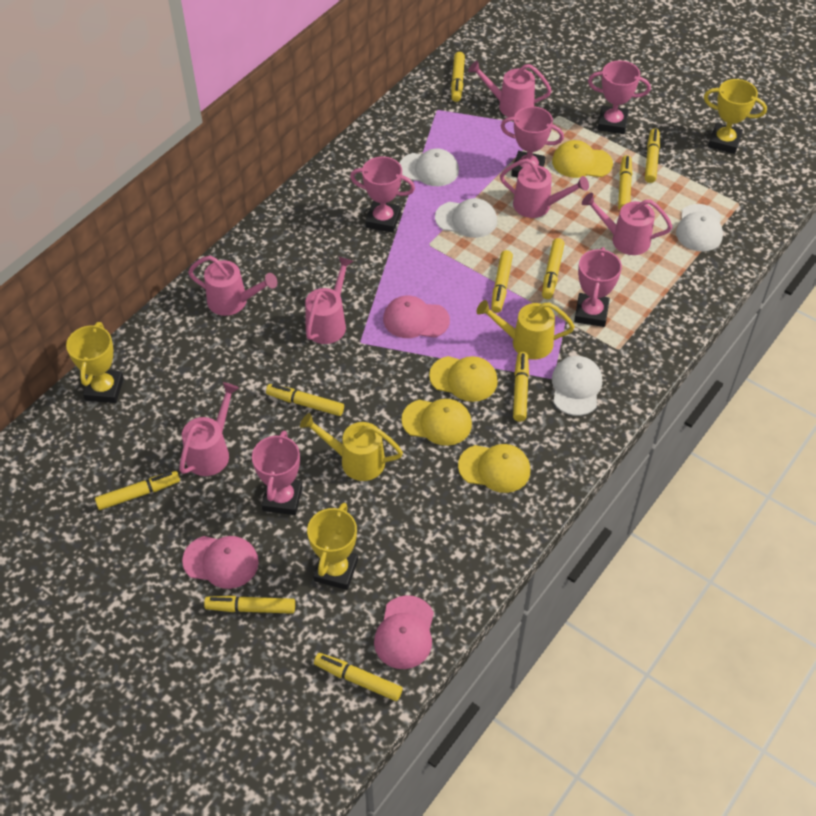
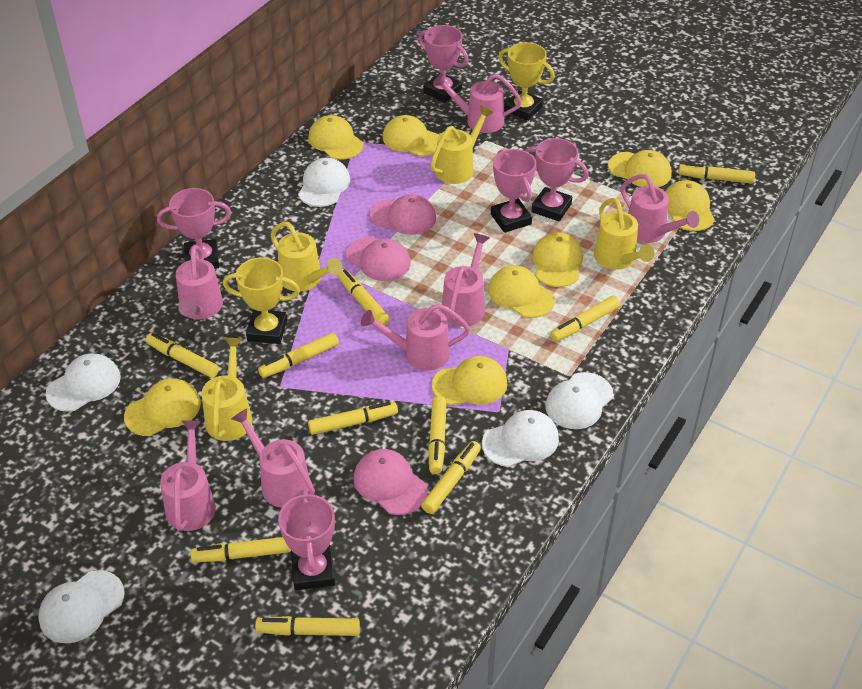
pink watering can: [179,382,239,476] [188,256,277,316] [305,256,353,344] [468,61,552,117] [500,159,589,218] [582,193,672,255] = 6 -> [160,421,216,531] [176,245,223,319] [231,408,315,508] [361,304,470,371] [433,73,522,133] [442,233,490,327] [621,174,699,243] = 7
white cap: [400,148,459,186] [435,198,497,238] [552,356,602,416] [676,204,723,252] = 4 -> [38,570,125,643] [46,353,121,412] [298,158,350,207] [482,410,559,467] [545,372,613,429] = 5
yellow cap: [401,399,472,446] [429,356,498,402] [458,444,530,493] [552,140,613,178] = 4 -> [124,378,201,436] [308,115,363,160] [383,115,440,156] [432,356,508,405] [488,265,555,318] [532,232,583,287] [608,150,672,187] [665,180,715,231] = 8
yellow trophy: [66,322,124,403] [307,503,358,590] [704,79,767,154] = 3 -> [223,258,300,344] [498,42,555,121] = 2
yellow watering can: [300,413,403,481] [477,300,575,359] = 2 -> [202,338,252,441] [270,222,342,292] [430,105,493,184] [594,198,655,270] = 4

